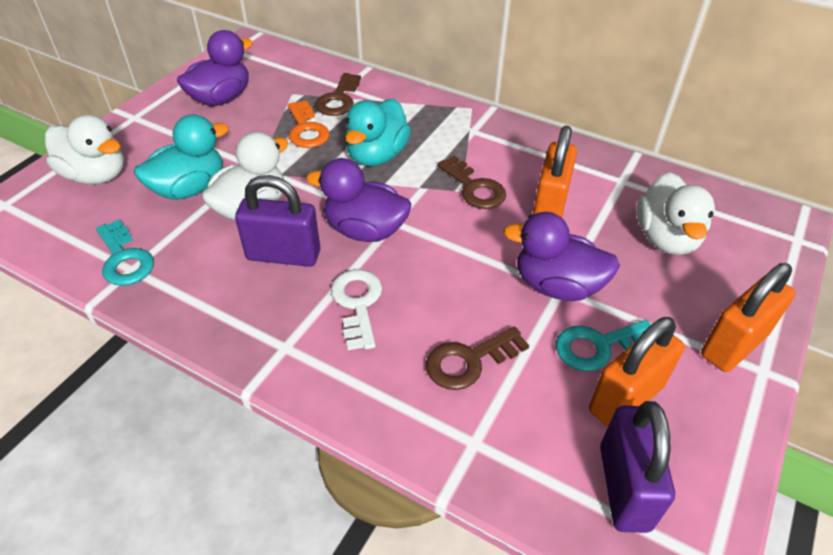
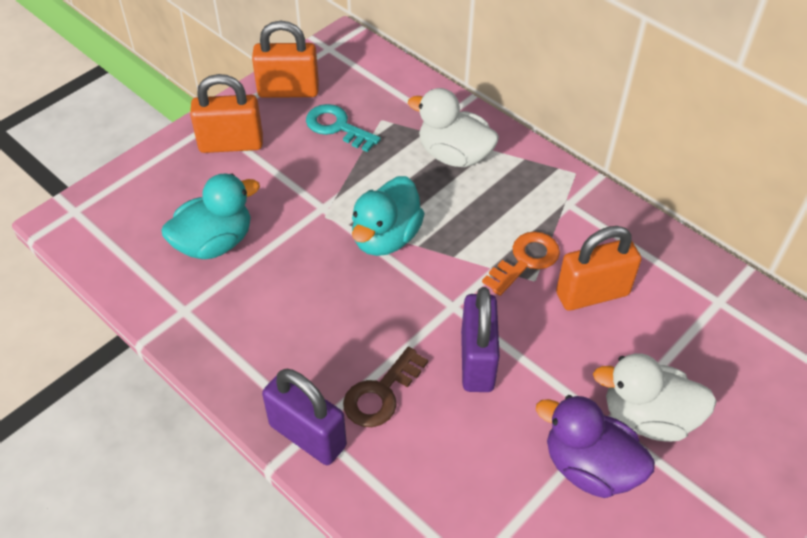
brown key: [315,73,361,116] [426,326,529,390] [437,156,506,209] = 3 -> [343,347,428,427] = 1
purple duck: [177,30,253,106] [306,158,411,242] [503,212,620,301] = 3 -> [536,395,655,498] = 1
turquoise key: [96,219,154,286] [556,320,651,371] = 2 -> [306,104,381,152] = 1
white duck: [45,115,124,185] [202,132,289,221] [636,172,715,255] = 3 -> [408,88,499,167] [593,353,717,441] = 2
white key: [331,269,382,350] = 1 -> none = 0

